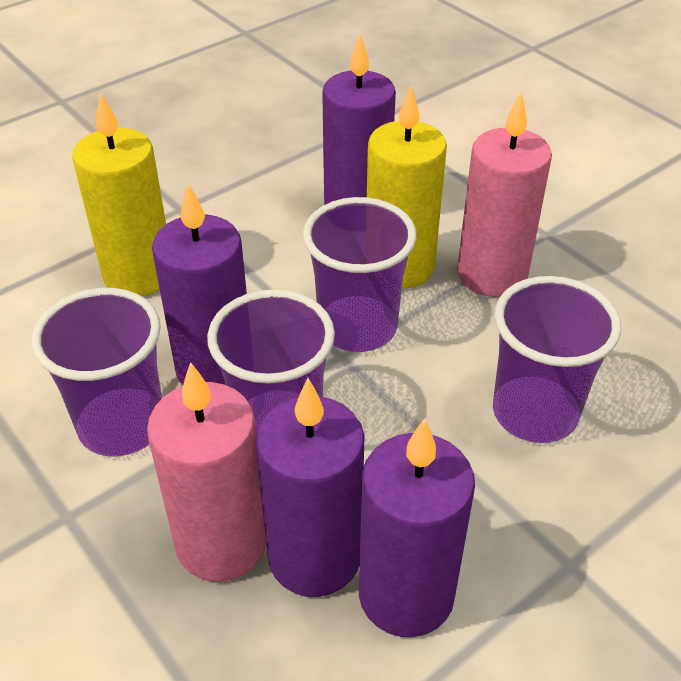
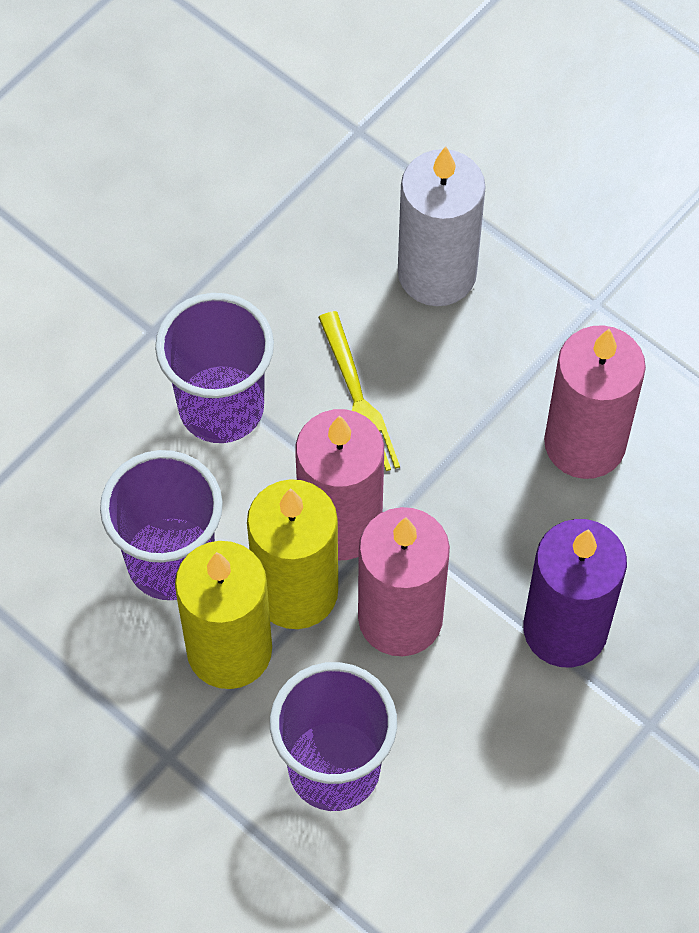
pink candle: [147,362,267,582] [457,92,552,297] = 2 -> [295,409,384,560] [358,507,450,656] [544,325,646,479] = 3
purple candle: [152,183,247,385] [256,378,364,597] [322,34,396,205] [359,418,475,637] = 4 -> [524,519,627,668] = 1
purple cup: [32,288,162,456] [207,289,335,432] [303,197,417,352] [493,276,621,443] = 4 -> [100,450,223,600] [155,293,274,443] [270,662,397,811] = 3
white candle: none = 0 -> [398,146,486,306] = 1
yellow fork: none = 0 -> [318,311,400,471] = 1

